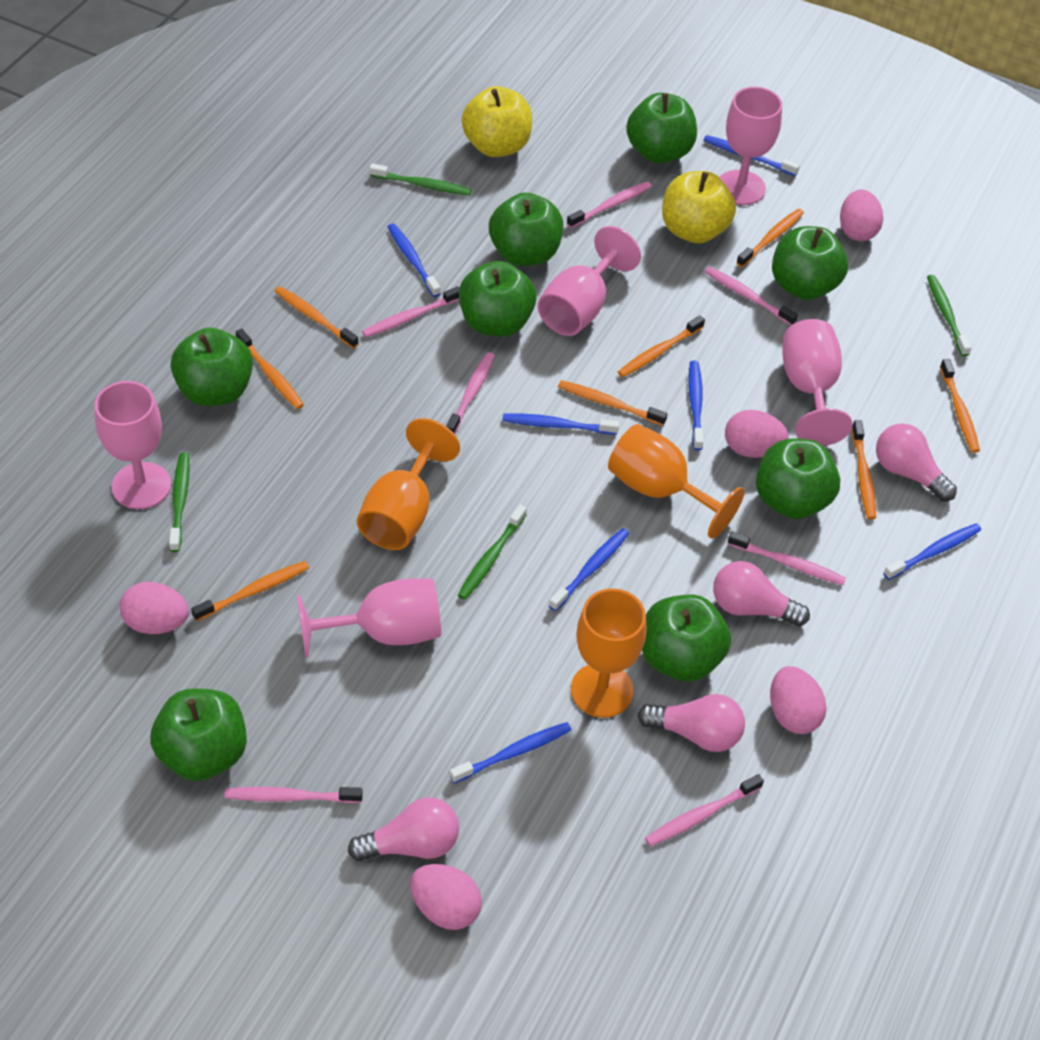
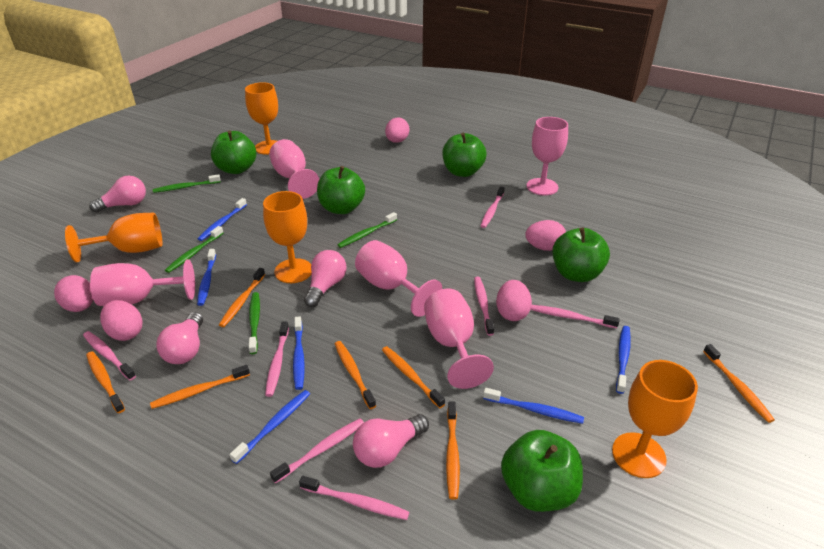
blue toothbrush: [388,223,441,297] [450,722,571,783] [502,413,619,435] [549,528,629,611] [689,361,703,450] [704,135,800,176] [883,523,981,580] = 7 -> [197,249,216,306] [198,198,247,241] [230,390,310,464] [293,316,305,390] [483,388,584,424] [616,326,631,394] = 6
green apple: [150,688,247,781] [171,328,253,406] [459,261,536,337] [489,193,563,266] [626,93,697,163] [642,595,731,682] [756,438,840,519] [772,226,848,300] = 8 -> [211,130,256,174] [317,166,365,214] [442,133,487,177] [501,430,583,512] [552,228,610,282] = 5
orange goblet: [357,418,460,550] [571,588,646,718] [608,424,745,539] = 3 -> [65,213,162,262] [245,82,278,155] [263,191,311,283] [612,360,698,478] = 4
orange toothbrush: [191,561,309,621] [236,329,304,409] [275,286,359,348] [558,380,667,426] [618,316,705,377] [736,209,804,267] [852,420,876,519] [940,359,980,453] = 8 -> [86,351,125,413] [150,365,250,409] [219,268,265,327] [335,341,376,409] [382,346,445,408] [446,401,460,500] [703,344,775,423] = 7
yellow apple: [462,86,532,157] [662,171,736,243] = 2 -> none = 0

